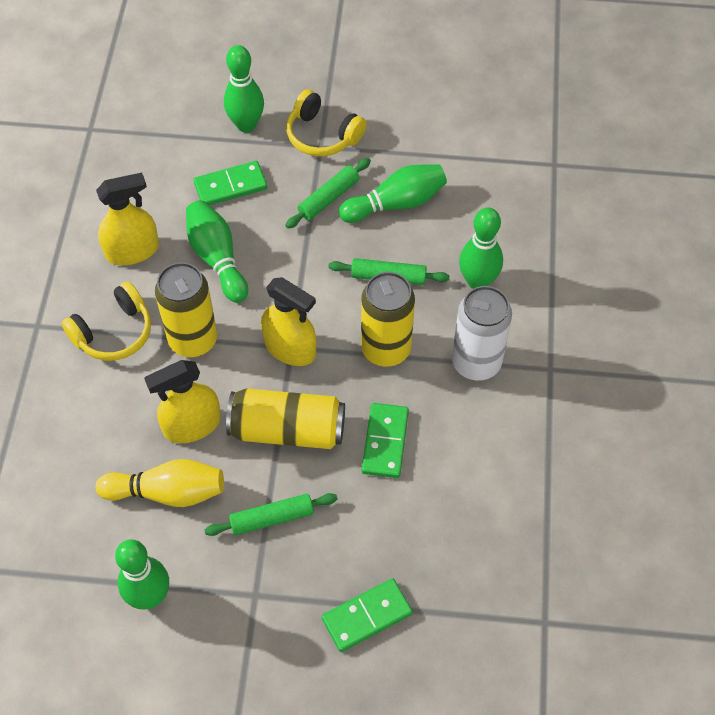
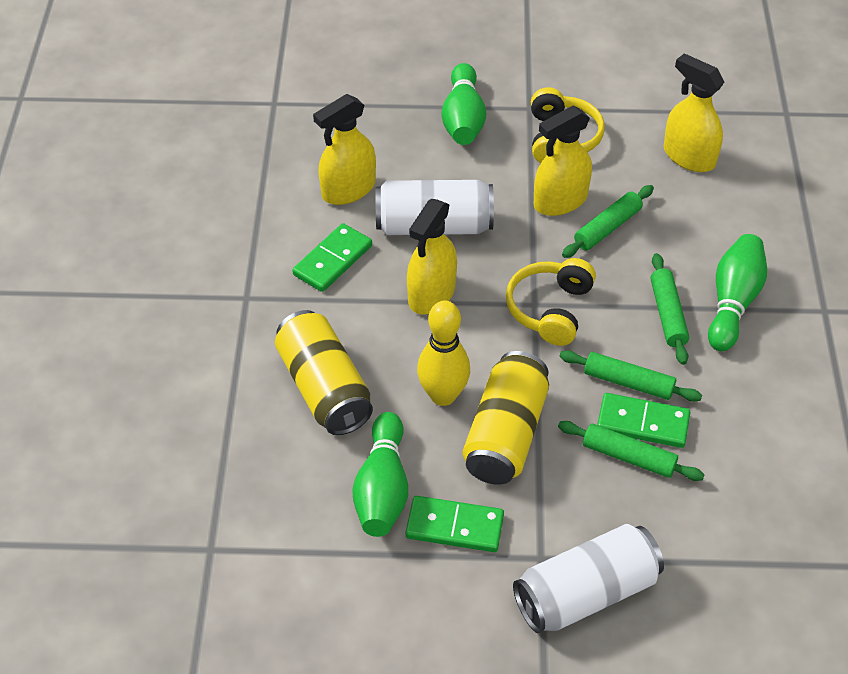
green bowling pin: [115,539,169,610] [186,200,248,303] [224,45,264,133] [339,164,447,223] [459,207,503,289] = 5 -> [352,412,408,537] [441,63,486,145] [708,234,767,351] = 3
green rolling pin: [205,493,337,536] [285,158,371,229] [328,258,450,285] = 3 -> [558,421,704,481] [559,350,702,402] [562,185,654,258] [650,253,689,365] = 4
white can: [452,286,512,381] = 1 -> [376,180,494,235] [513,524,664,633] = 2
yellow can: [155,262,217,357] [226,388,345,449] [361,272,415,367] = 3 -> [275,310,373,435] [463,351,549,485] = 2
yellow spray bottle: [96,172,159,265] [144,360,221,443] [261,277,316,366] = 3 -> [313,94,376,205] [407,199,457,314] [534,105,592,216] [664,53,724,172] = 4

